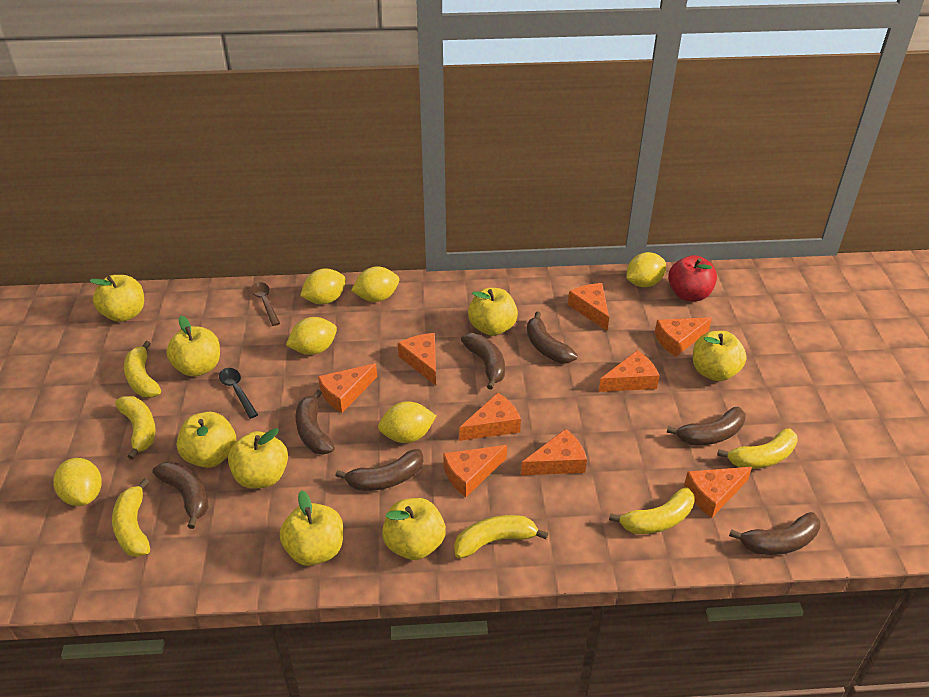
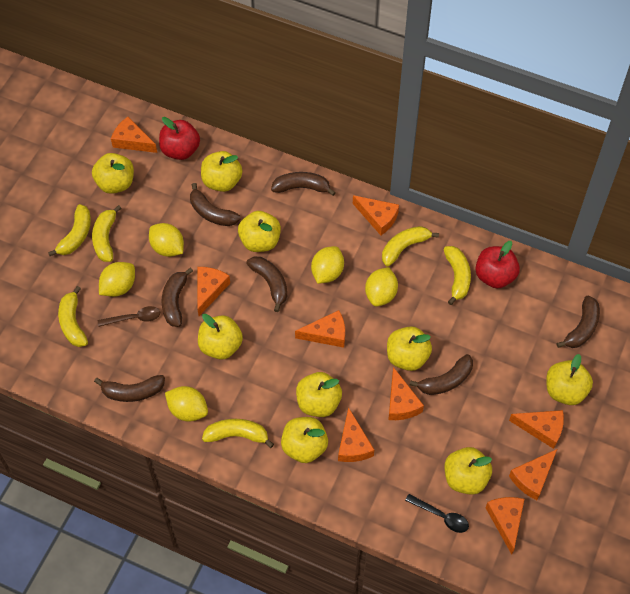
red apple: [668,255,717,302] = 1 -> [159,117,200,160] [475,241,520,289] = 2
yellow apple: [89,275,144,322] [166,316,220,377] [177,412,236,468] [228,428,288,488] [280,490,343,566] [382,498,446,560] [468,288,518,336] [693,331,747,381] = 8 -> [92,153,134,194] [198,314,243,360] [201,151,242,192] [238,211,281,252] [281,417,328,463] [296,372,342,417] [387,326,432,371] [445,447,492,495] [546,354,593,405] = 9
yellow lemon: [54,458,102,506] [286,317,337,355] [300,268,346,304] [351,267,399,302] [378,401,436,443] [626,252,666,287] = 6 -> [99,262,135,297] [149,223,184,257] [165,386,208,422] [311,246,344,284] [365,267,398,307] = 5

